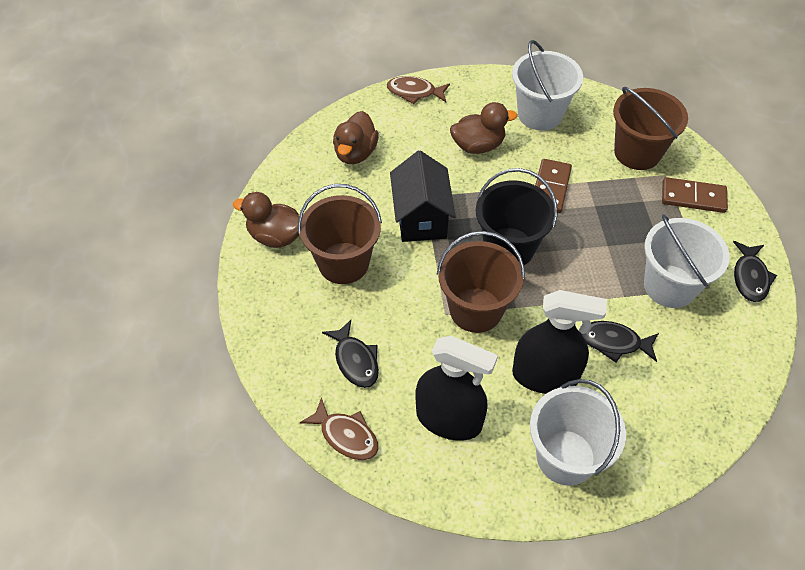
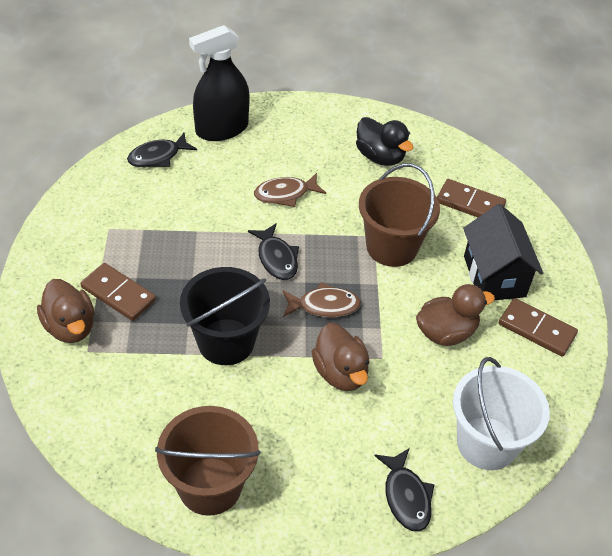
black duck: none = 0 -> [356,117,413,166] = 1
black spray bottle: [415,336,498,441] [512,290,607,394] = 2 -> [189,25,249,141] = 1
brown bucket: [298,184,382,284] [437,231,525,333] [613,87,688,170] = 3 -> [155,406,261,516] [359,163,440,267] = 2
brown domino: [535,159,572,213] [662,177,728,213] = 2 -> [80,263,156,321] [437,179,506,217] [499,298,578,357] = 3
white bucket: [512,40,583,131] [530,379,626,486] [644,214,729,308] = 3 -> [453,357,550,470] = 1

